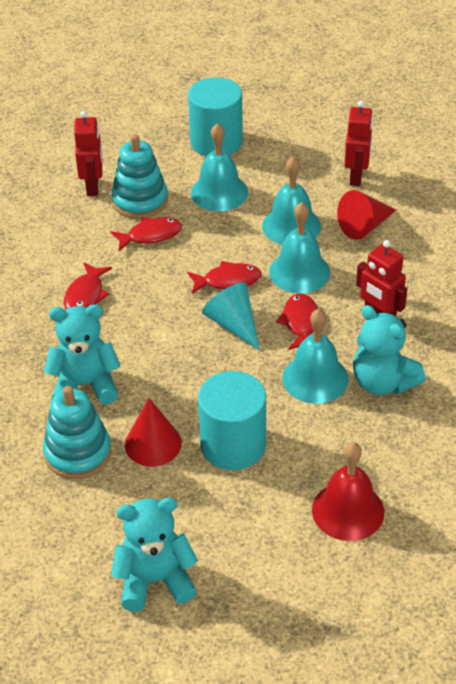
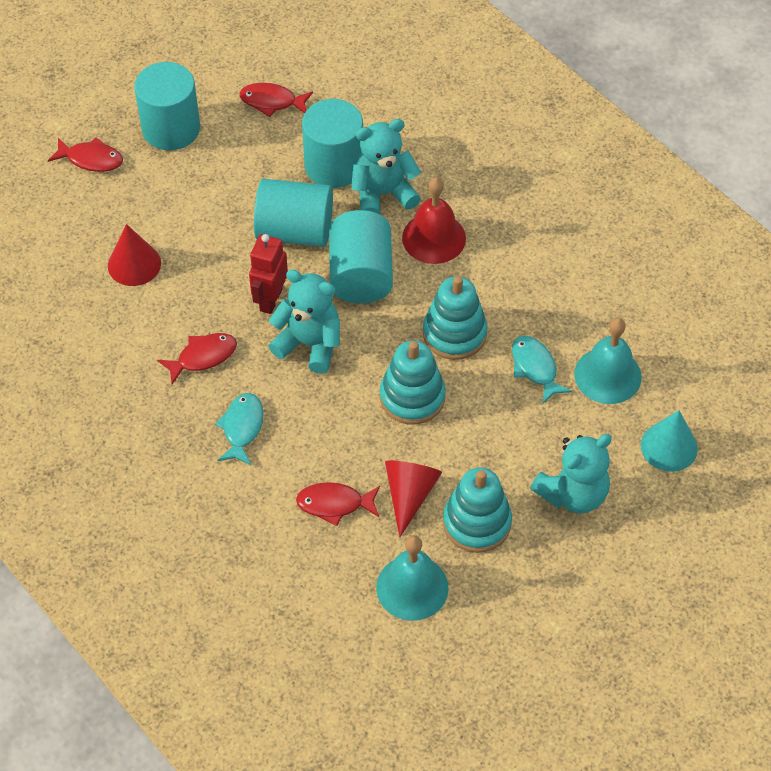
red robot: [74,111,102,196] [345,100,373,186] [356,240,407,316] = 3 -> [249,234,288,314] = 1
turquoise bell: [191,123,248,212] [262,157,321,245] [269,202,330,293] [282,309,349,404] = 4 -> [376,535,449,621] [574,318,642,404] = 2
turquoise cylinder: [188,77,243,157] [198,371,266,470] = 2 -> [134,62,200,150] [254,179,333,247] [302,99,363,188] [329,210,393,303] = 4
turquoise fish: none = 0 -> [215,393,264,465] [512,336,572,405] = 2
turquoise stacking toy: [43,386,112,479] [111,134,168,219] = 2 -> [380,340,446,425] [423,276,487,360] [443,467,512,553] = 3

